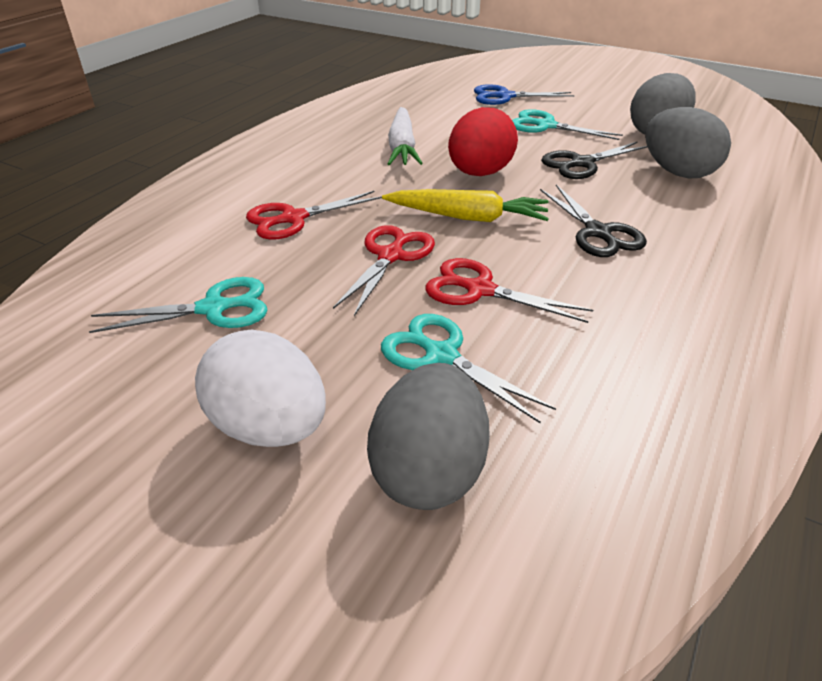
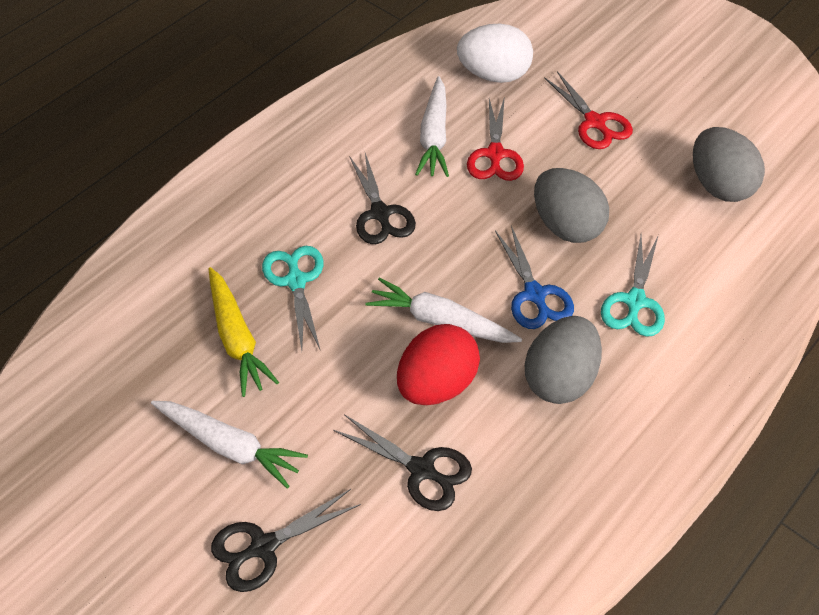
black scissors: [540,185,647,257] [541,141,647,179] = 2 -> [211,489,361,592] [333,414,472,511] [349,153,416,244] = 3
red scissors: [246,190,382,240] [333,225,435,316] [425,258,594,323] = 3 -> [467,96,524,181] [544,71,633,149] = 2
turquoise scissors: [89,277,268,333] [381,314,556,423] [512,109,623,140] = 3 -> [262,246,324,351] [601,235,665,337] = 2
white carrot: [388,107,423,165] = 1 -> [151,401,308,489] [365,277,522,343] [415,76,449,177] = 3

